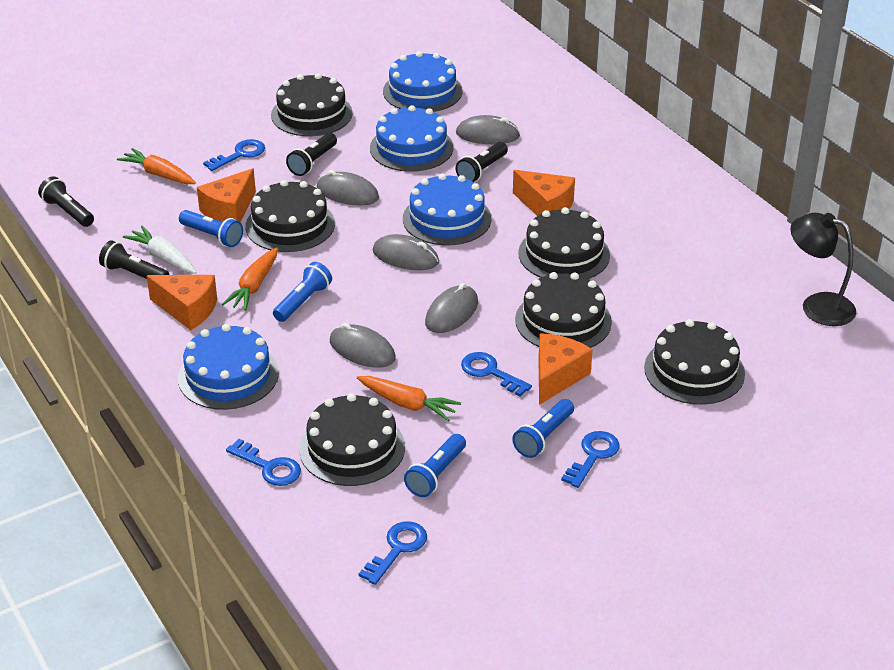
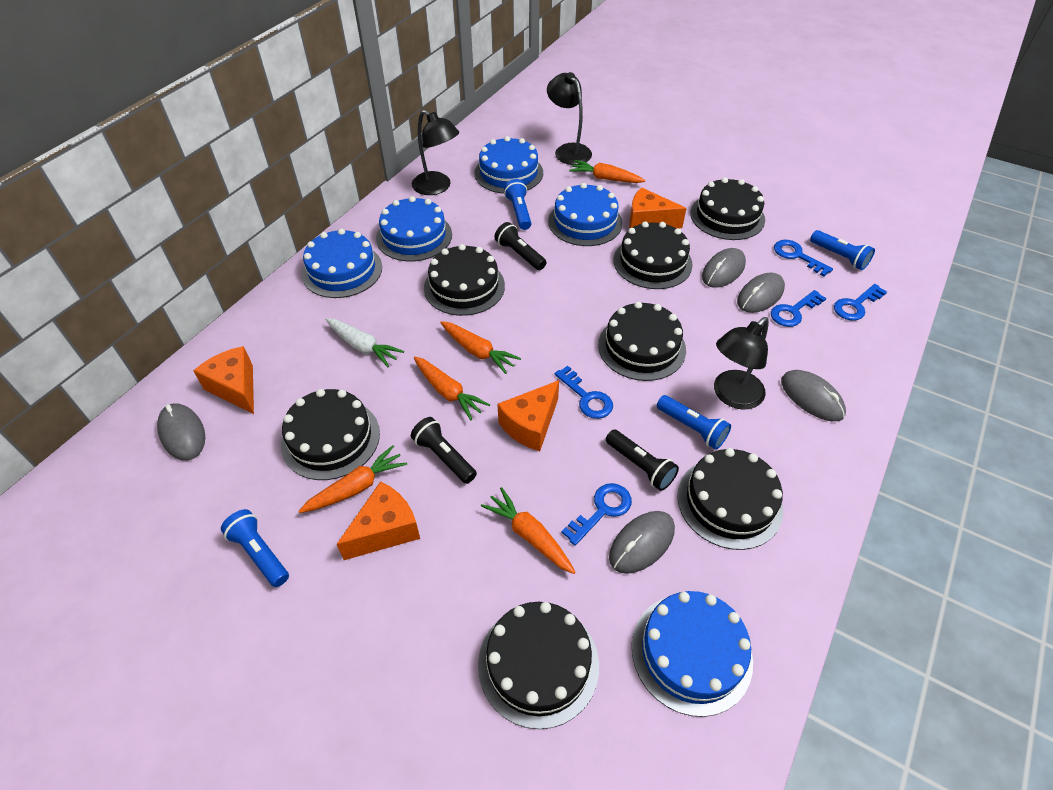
black cake: [245,180,335,252] [271,73,353,136] [299,393,405,486] [515,272,612,348] [518,207,610,279] [644,319,745,405] = 6 -> [281,389,380,480] [424,244,505,316] [478,602,599,729] [598,301,686,381] [614,221,693,289] [677,448,783,550] [690,177,765,240] = 7
black flashlight: [38,176,94,227] [99,240,170,279] [286,133,337,176] [456,142,508,182] = 4 -> [411,417,477,484] [494,222,547,270] [606,430,679,491] = 3
black lamp: [790,213,856,326] = 1 -> [412,110,459,195] [547,72,592,165] [714,317,769,410] = 3
blue cake: [178,324,279,410] [370,105,454,172] [383,51,462,112] [403,173,491,245] = 4 -> [302,229,382,298] [376,196,452,261] [474,136,543,194] [548,183,623,246] [632,591,753,717] = 5
orange carrot: [117,148,196,184] [222,247,278,310] [357,376,461,421] = 3 -> [299,445,407,513] [414,357,490,420] [440,321,521,374] [481,487,576,574] [569,160,645,183] = 5

